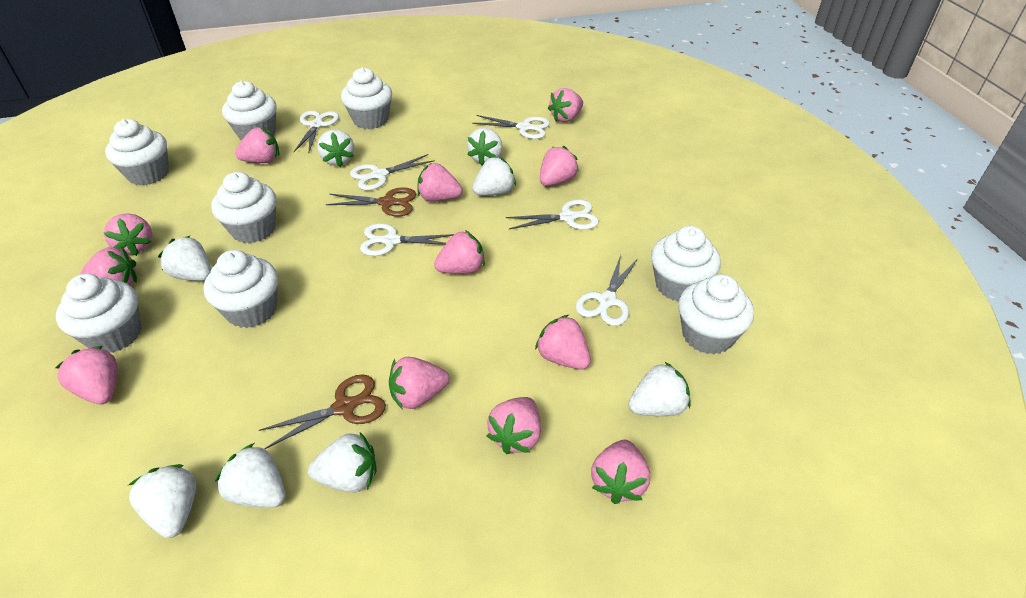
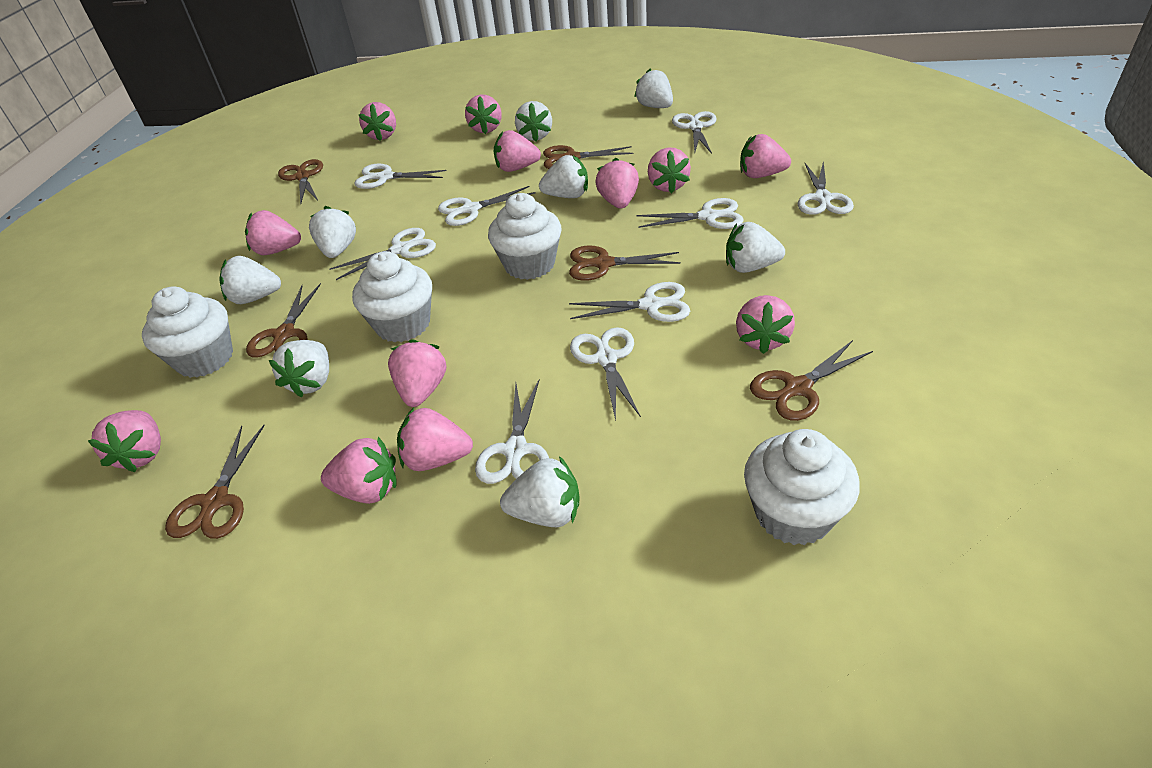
brown scissors: [259,374,386,449] [326,187,416,216] = 2 -> [165,425,265,539] [246,283,321,358] [278,159,323,204] [543,145,634,169] [569,245,681,281] [750,340,873,421] = 6
white cupcake: [56,274,141,353] [105,119,169,185] [203,250,278,328] [211,172,277,243] [222,81,277,140] [341,67,392,129] [651,226,721,302] [678,274,754,355] = 8 -> [142,286,233,378] [352,251,432,342] [488,193,562,280] [744,429,860,545] = 4
white scissors: [294,111,339,152] [350,154,435,190] [360,223,454,256] [472,115,550,139] [506,200,599,230] [576,255,638,326] = 6 -> [329,228,436,280] [354,164,447,189] [438,186,536,226] [475,380,549,484] [569,282,690,322] [570,327,641,421] [636,198,744,229] [672,111,717,154] [798,161,854,215] = 9

